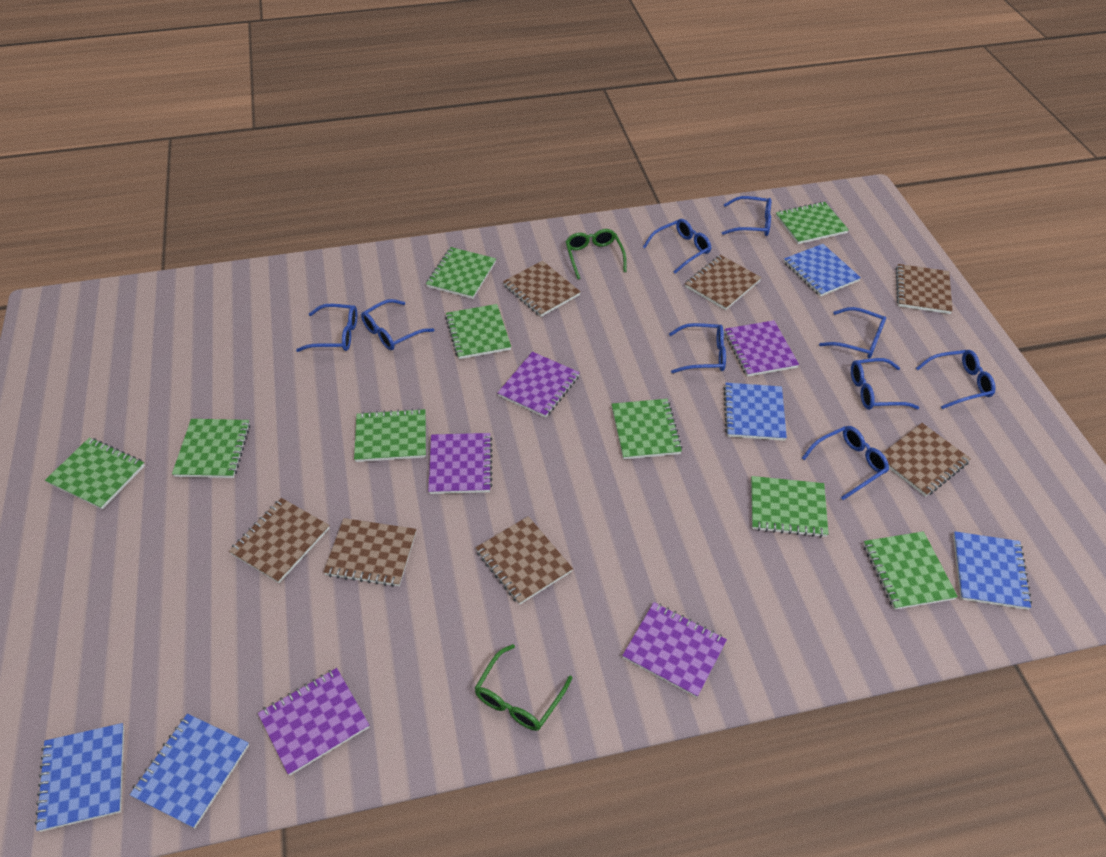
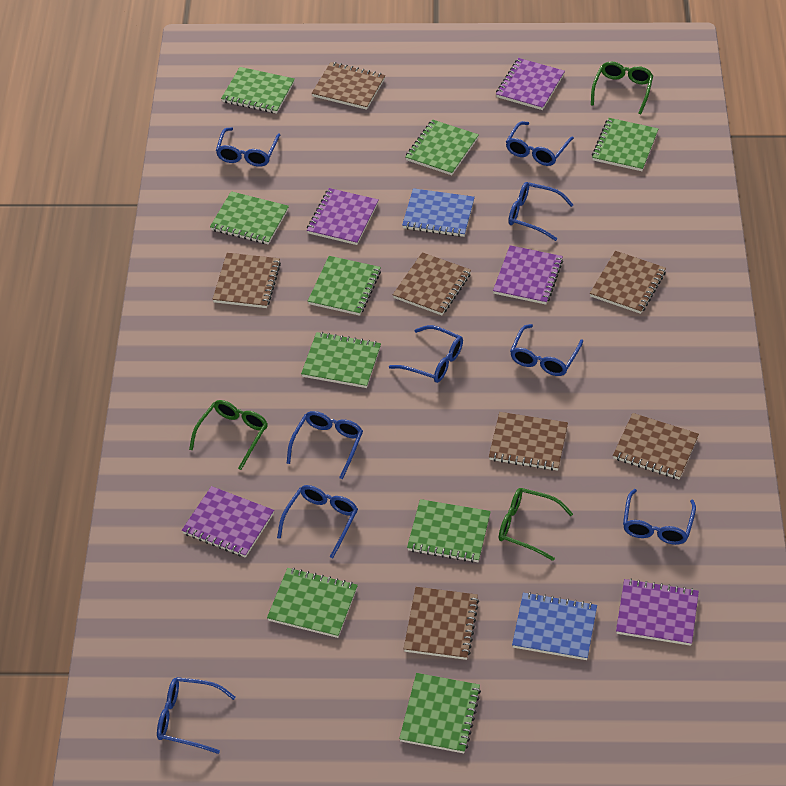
blue notebook: [35,723,124,832] [130,714,249,828] [723,383,787,441] [784,244,861,297] [953,531,1032,610] = 5 -> [402,188,475,237] [512,592,597,660] = 2
green glasses: [474,644,572,731] [565,229,627,279] = 2 -> [189,400,268,470] [499,488,573,561] [591,61,653,114] = 3

